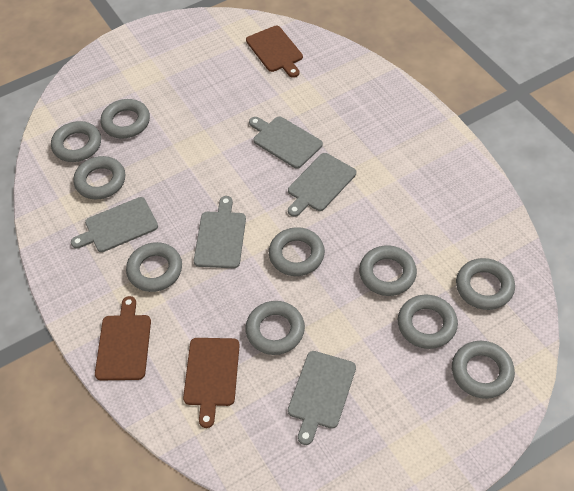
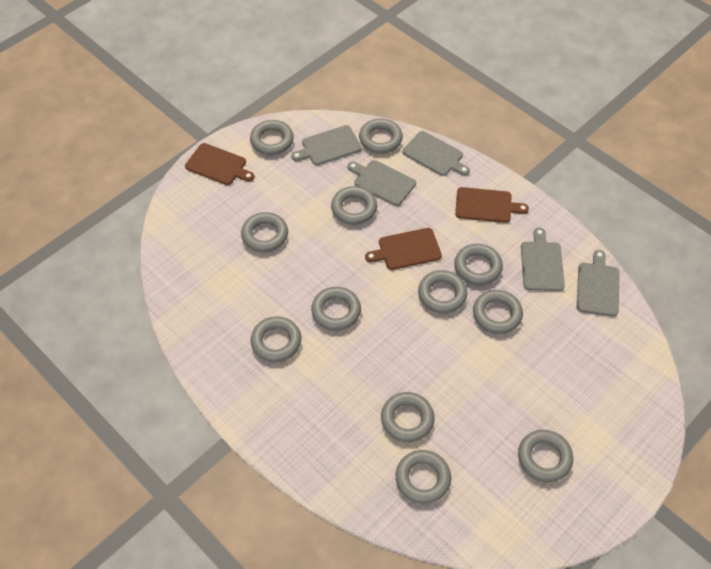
grey ring: [51,121,101,162] [73,156,125,199] [100,99,150,139] [126,242,182,292] [245,301,305,355] [269,227,325,276] [359,245,417,296] [398,295,458,349] [452,341,515,399] [456,258,515,310] = 10 -> [241,212,288,252] [250,120,294,155] [251,316,301,362] [311,287,361,331] [331,186,377,225] [359,119,403,154] [381,392,435,442] [396,450,451,504] [418,270,467,313] [454,244,503,285] [473,290,523,334] [518,430,573,482] = 12

